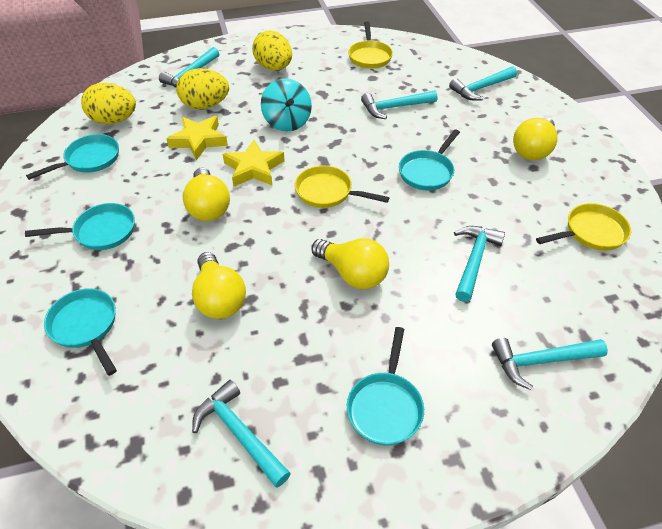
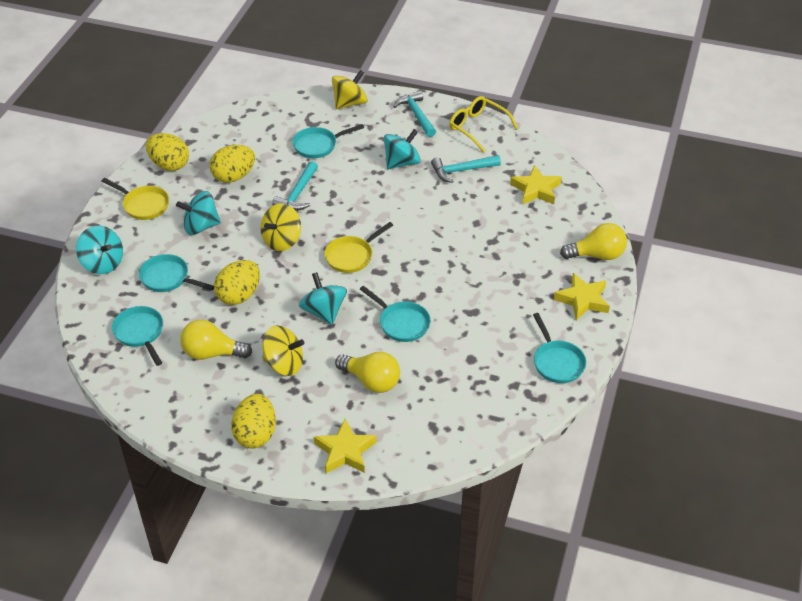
turquoise hammer: [159,47,219,88] [192,380,291,487] [361,90,437,119] [449,66,517,101] [454,226,505,302] [492,338,608,390] = 6 -> [272,161,318,211] [393,91,436,137] [431,155,501,183] = 3
turquoise spinning top: [261,78,312,132] = 1 -> [76,226,123,274] [176,191,221,235] [299,272,347,325] [384,129,421,169] = 4
yellow egg: [81,83,136,124] [176,68,229,109] [252,30,292,70] = 3 -> [146,133,189,171] [210,145,255,183] [214,260,260,305] [231,394,276,448] = 4
yellow glasses: none = 0 -> [449,96,518,153] = 1
yellow light bulb: [183,168,230,221] [192,252,246,319] [311,238,389,289] [513,118,557,160] = 4 -> [180,320,252,360] [335,352,400,393] [560,223,627,260] = 3
yellow pan: [295,166,390,208] [348,22,393,69] [536,203,631,251] = 3 -> [102,178,169,220] [324,222,393,273] = 2
yellow spinning top: none = 0 -> [260,203,301,251] [262,325,304,376] [332,70,368,109] = 3
yellow star: [166,116,228,160] [223,140,285,187] = 2 -> [314,419,376,473] [510,165,562,205] [554,273,610,320] = 3

